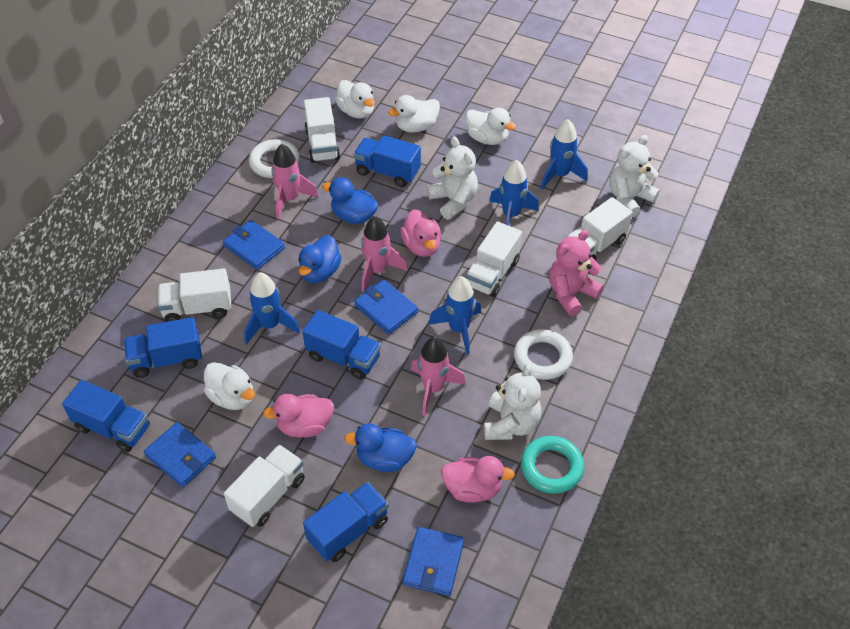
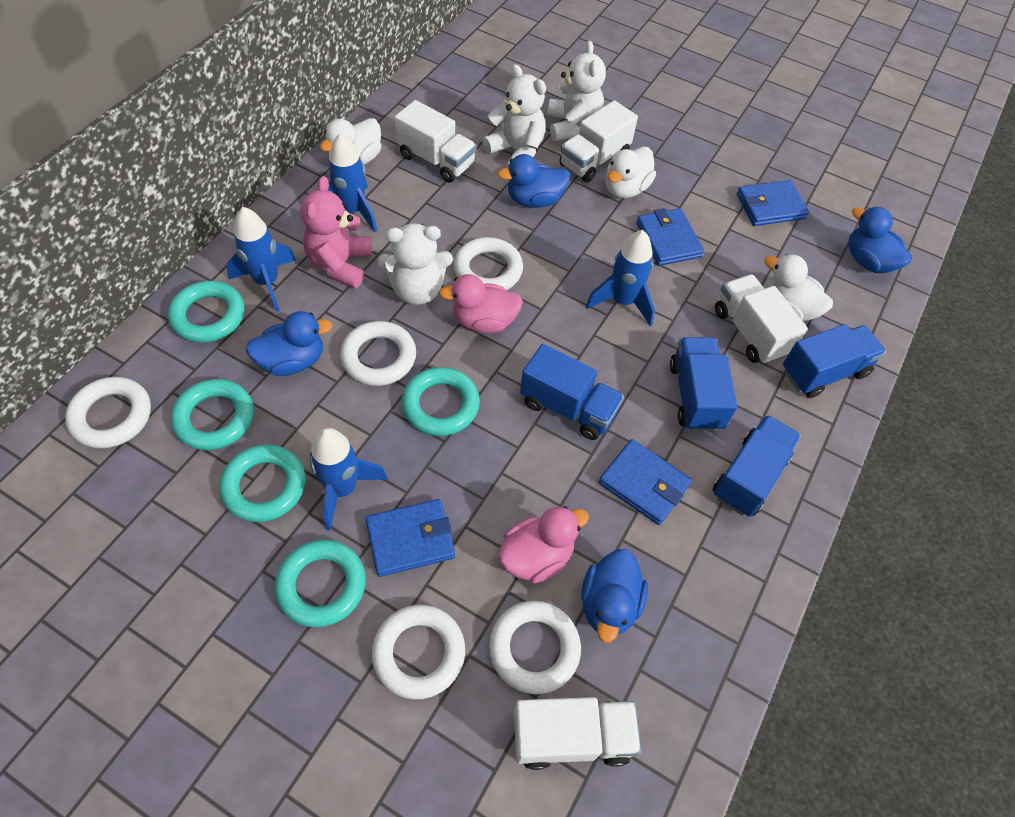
blue duck: [298,235,342,283] [322,177,379,224] [344,423,417,472] = 3 -> [246,311,333,376] [497,154,570,208] [581,549,648,643] [848,207,912,273] = 4
blue truck: [62,380,150,452] [124,317,202,378] [302,310,381,379] [303,482,389,562] [354,135,421,187] = 5 -> [520,344,624,440] [670,337,737,431] [713,415,801,517] [783,324,886,398] = 4
pink duck: [263,394,334,438] [400,209,441,257] [441,456,515,503] = 3 -> [439,274,523,333] [498,506,589,583] = 2
pink rocket: [271,144,319,219] [361,216,408,292] [411,337,466,416] = 3 -> none = 0
turquoise ring: [521,436,584,494] = 1 -> [168,281,245,343] [171,379,254,450] [219,444,305,522] [275,540,366,627] [401,367,480,436] = 5
white duck: [204,362,255,410] [335,80,375,118] [388,95,440,133] [465,108,516,145] = 4 -> [320,118,381,165] [605,147,656,198] [764,254,833,321] = 3
white ring: [249,139,300,178] [514,329,573,380] = 2 -> [65,377,151,448] [340,321,416,386] [372,605,465,699] [454,237,523,290] [489,601,581,694] = 5
white truck: [158,268,231,322] [224,445,305,527] [304,97,340,163] [466,221,522,297] [566,197,633,261] = 5 -> [395,100,477,183] [514,697,641,770] [559,100,638,183] [715,274,808,364] = 4

